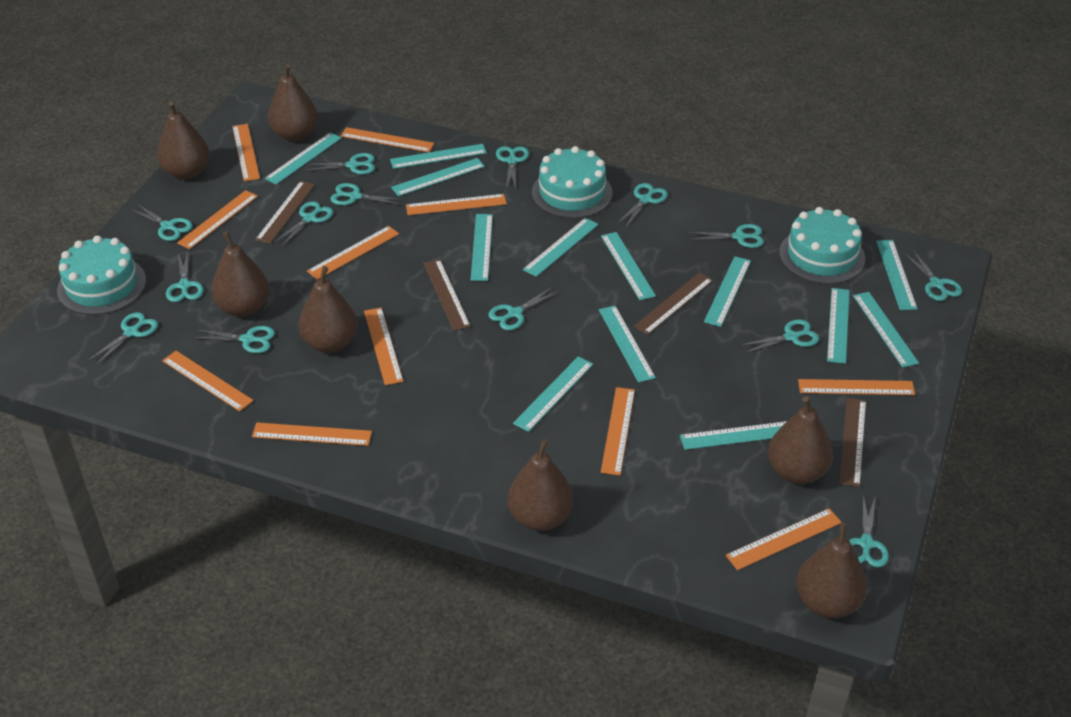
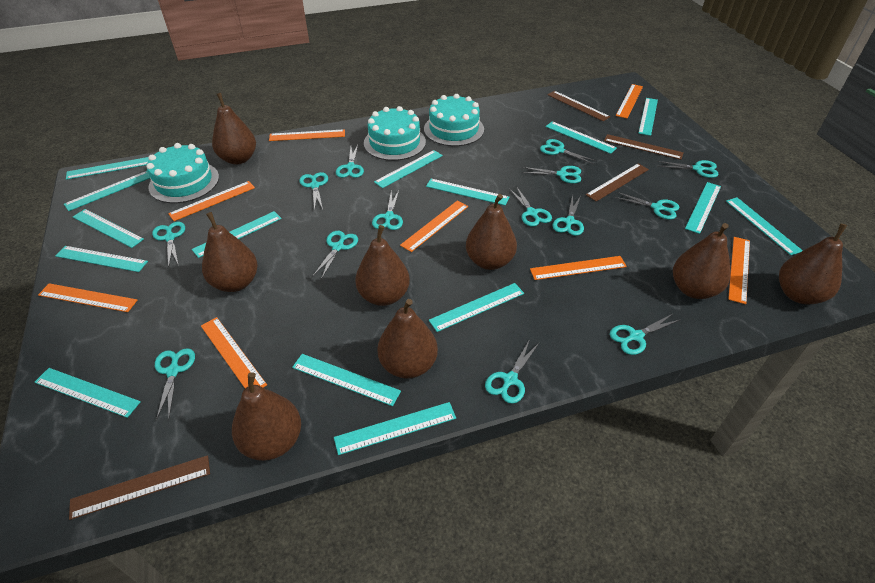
brown pear: [157,101,210,180] [211,231,269,317] [268,64,318,141] [298,266,358,353] [508,439,573,531] [768,396,833,484] [796,523,867,618] = 7 -> [202,212,258,292] [212,93,256,164] [232,372,301,461] [355,225,410,306] [377,299,438,379] [466,194,517,270] [673,223,731,299] [779,224,847,305] = 8
orange ruler: [162,351,254,411] [177,190,258,249] [232,124,260,181] [252,422,372,446] [307,226,399,280] [341,127,434,152] [364,308,403,385] [406,194,507,215] [601,387,635,475] [726,508,842,570] [798,379,915,395] = 11 -> [38,283,137,312] [168,181,255,221] [201,317,267,388] [269,129,345,141] [400,201,468,252] [530,256,627,280] [616,84,643,118] [728,237,750,304] = 8
turquoise ruler: [265,132,341,185] [390,144,487,169] [391,158,485,196] [471,214,493,281] [513,356,593,432] [523,218,599,277] [599,306,656,383] [601,232,656,300] [680,421,787,450] [704,256,751,327] [827,288,850,364] [853,292,919,368] [876,240,918,310] = 13 -> [35,368,141,418] [55,246,148,272] [64,171,150,211] [66,157,149,180] [73,209,144,248] [192,211,282,258] [292,354,401,406] [334,402,456,455] [374,150,443,188] [426,179,509,205] [429,283,524,332] [546,121,617,154] [638,98,658,136] [685,182,721,234] [726,197,803,255] = 15

